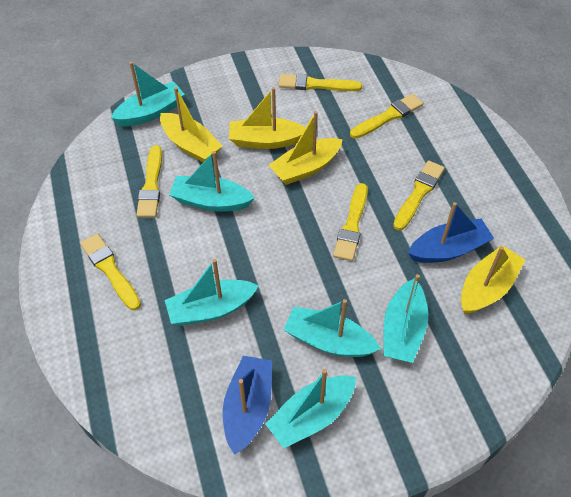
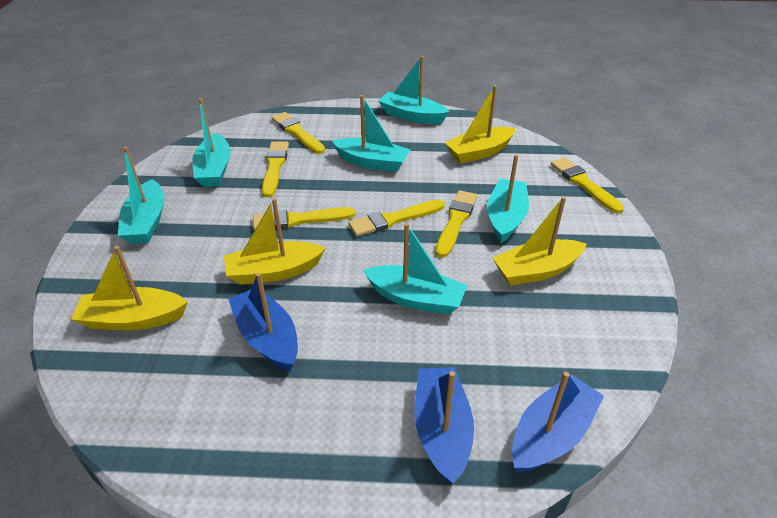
blue boat: [223,356,272,455] [408,202,494,263] = 2 -> [228,273,298,371] [415,367,474,484] [512,372,604,473] = 3

